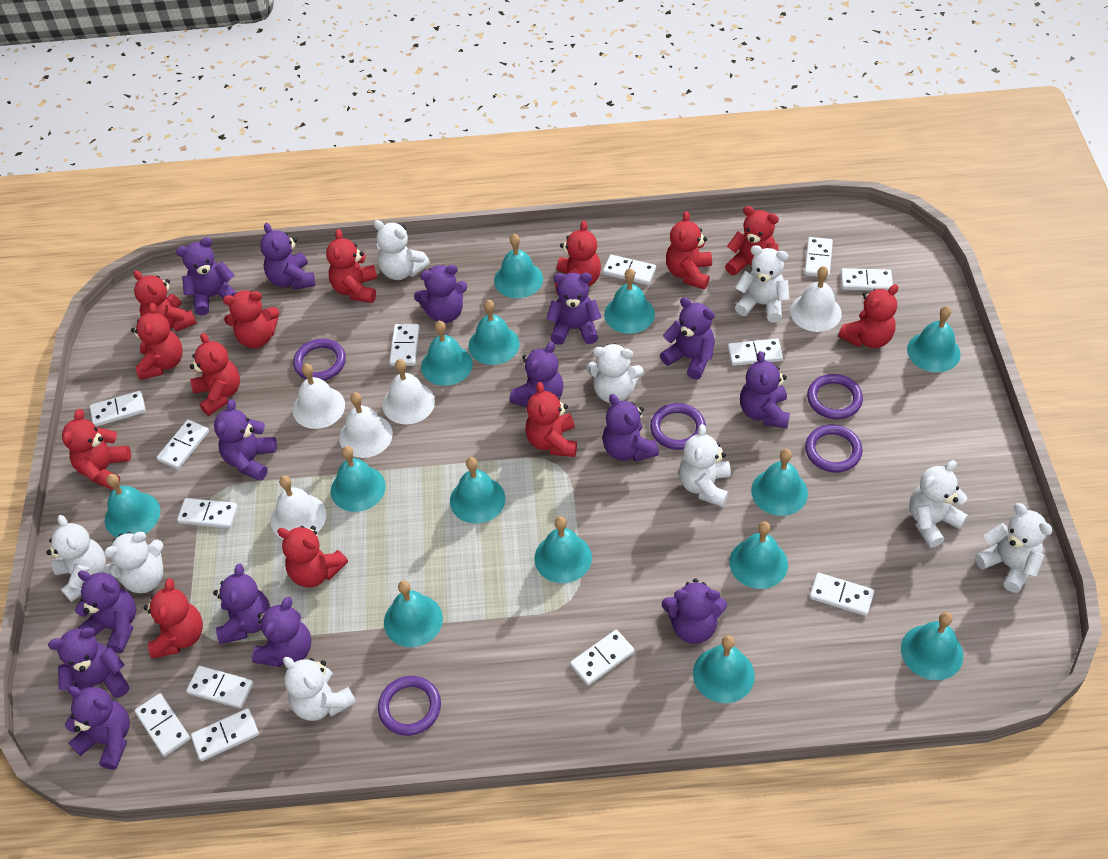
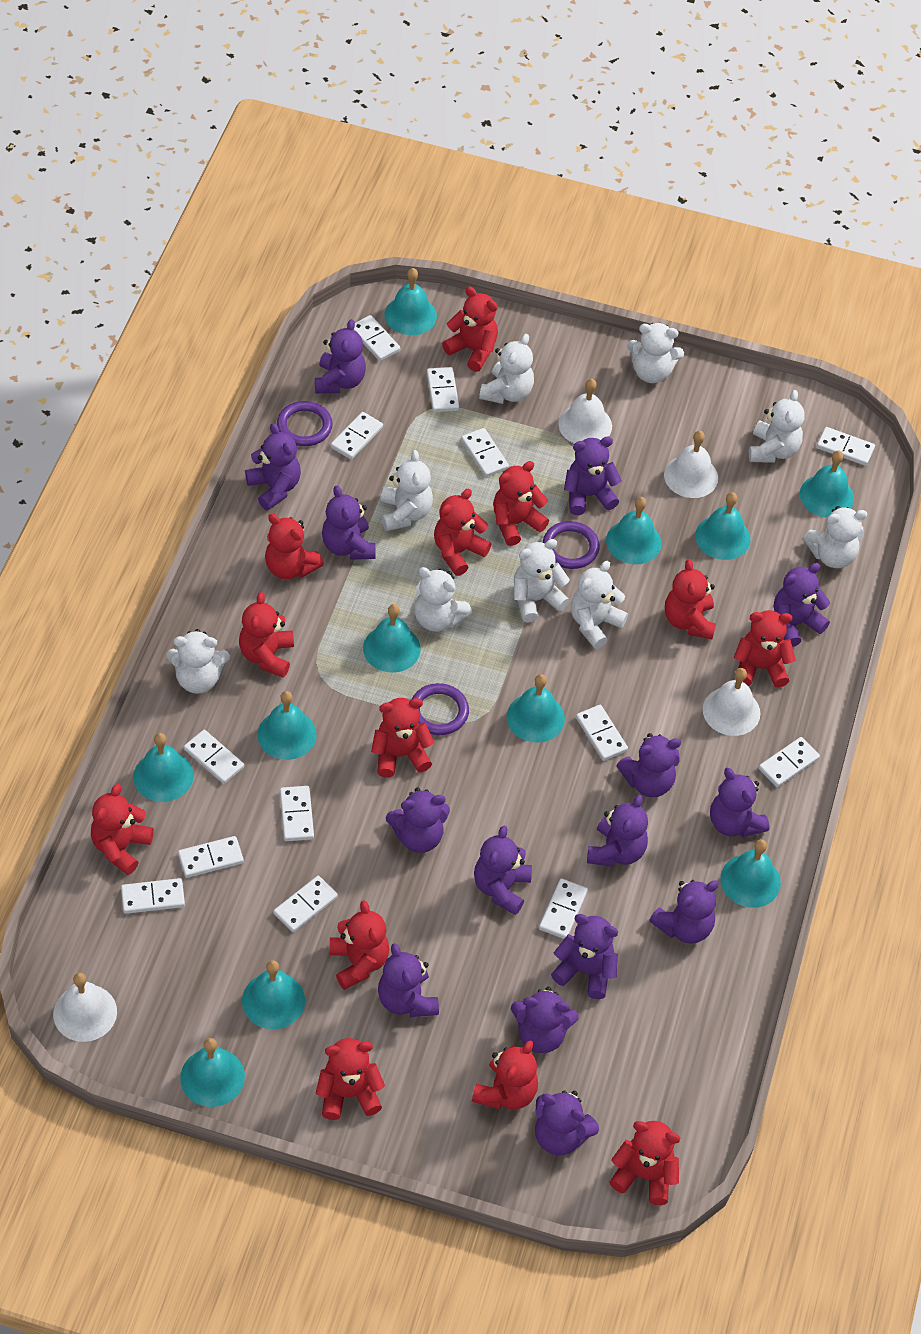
purple ring: [293,339,346,381] [378,676,441,736] [650,403,706,450] [805,425,863,472] [807,374,863,419] = 5 -> [277,401,333,446] [411,683,469,735] [543,521,600,569] = 3
turquoise bell: [105,474,160,538] [331,446,386,512] [384,580,443,647] [421,321,473,386] [450,457,505,523] [468,300,520,365] [494,234,543,298] [534,516,592,583] [604,268,655,334] [693,635,755,703] [729,521,788,589] [751,449,808,516] [901,612,963,680] [907,306,961,372] = 14 -> [133,733,194,802] [180,1038,245,1107] [242,960,305,1029] [257,691,317,760] [363,604,421,673] [384,268,437,335] [507,674,565,743] [606,497,662,564] [695,492,751,560] [720,839,781,908] [800,451,854,518] = 11
white bell: [271,475,326,539] [293,364,345,429] [339,392,393,458] [382,359,435,424] [790,266,842,332] = 5 -> [53,972,117,1042] [558,379,612,444] [664,431,718,498] [703,668,760,736] = 4

